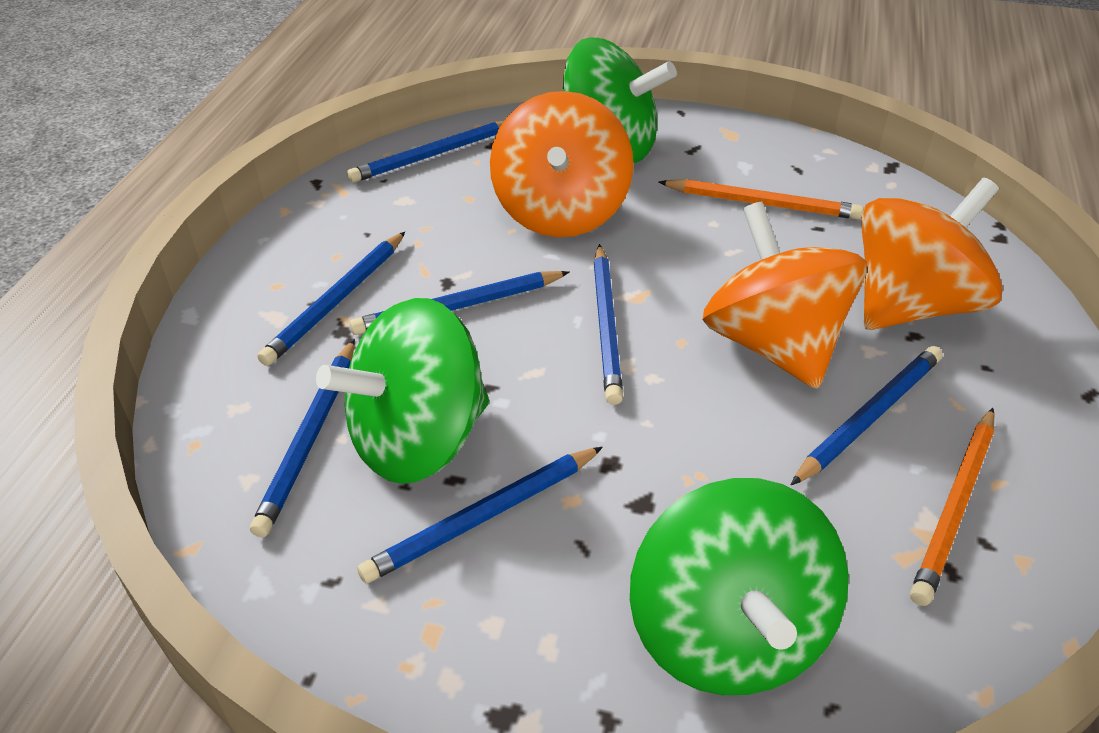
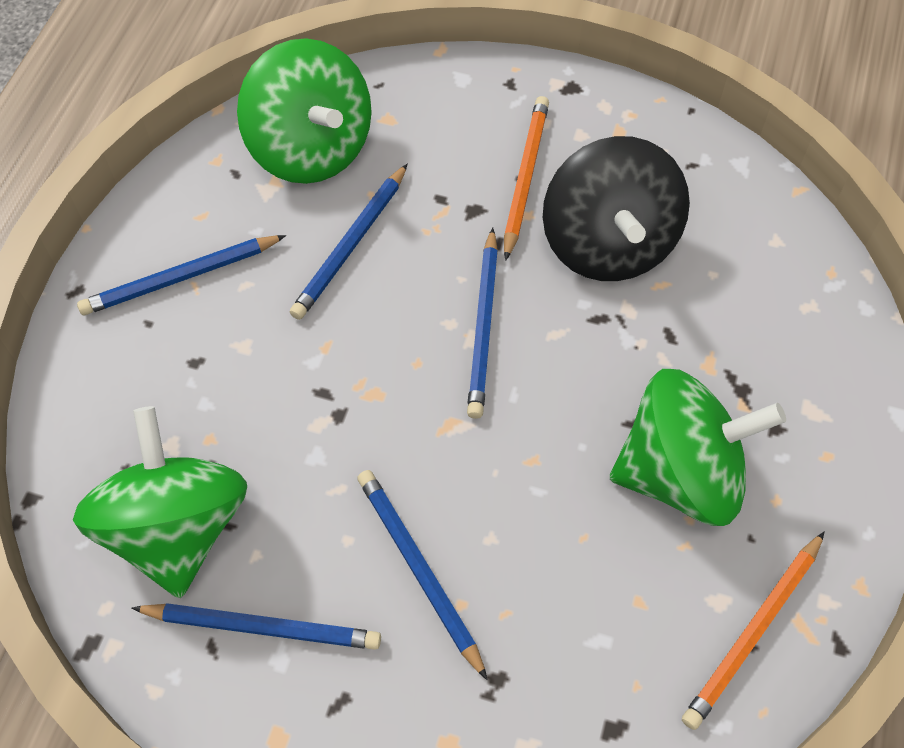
black spinning top: none = 0 -> [543,136,690,281] = 1
blue pencil: [250,339,355,537] [257,232,405,366] [347,121,504,183] [350,271,570,335] [357,447,603,583] [594,244,623,405] [791,346,943,485] = 7 -> [77,235,286,315] [132,603,381,650] [290,164,408,320] [357,470,487,680] [467,227,498,419] = 5
orange spinning top: [490,91,633,237] [703,202,867,389] [861,178,1003,330] = 3 -> none = 0

